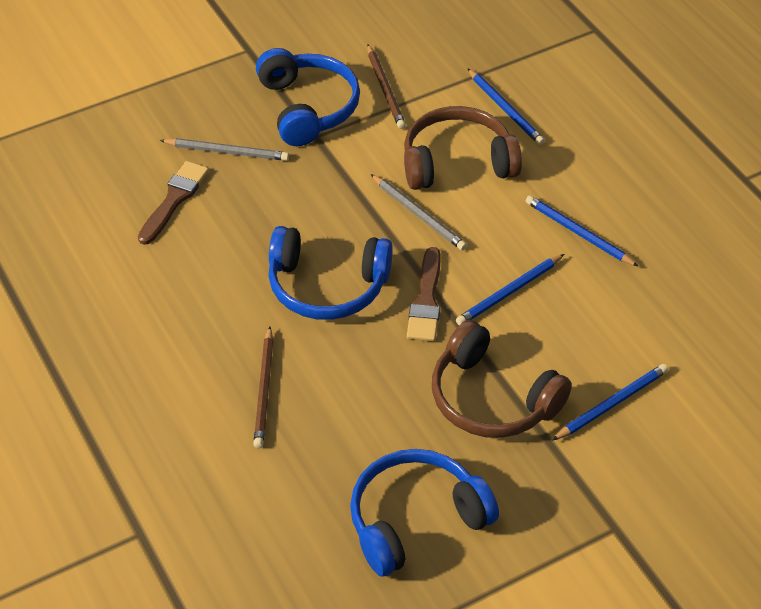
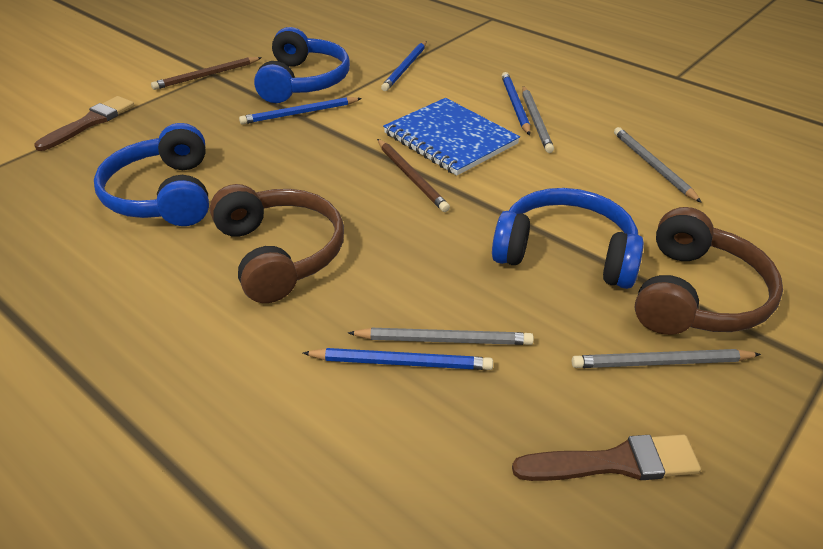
blue notebook: none = 0 -> [383,98,520,176] = 1
grey pencil: [160,138,289,161] [371,174,467,250] = 2 -> [348,328,534,345] [522,86,554,153] [572,349,761,368] [614,127,702,203] = 4

